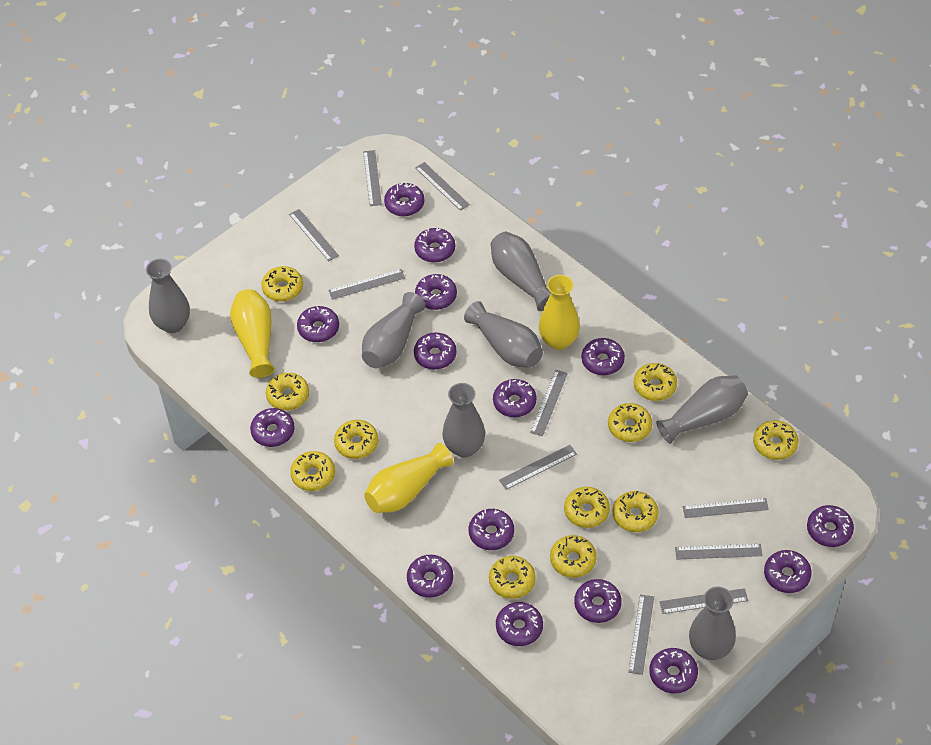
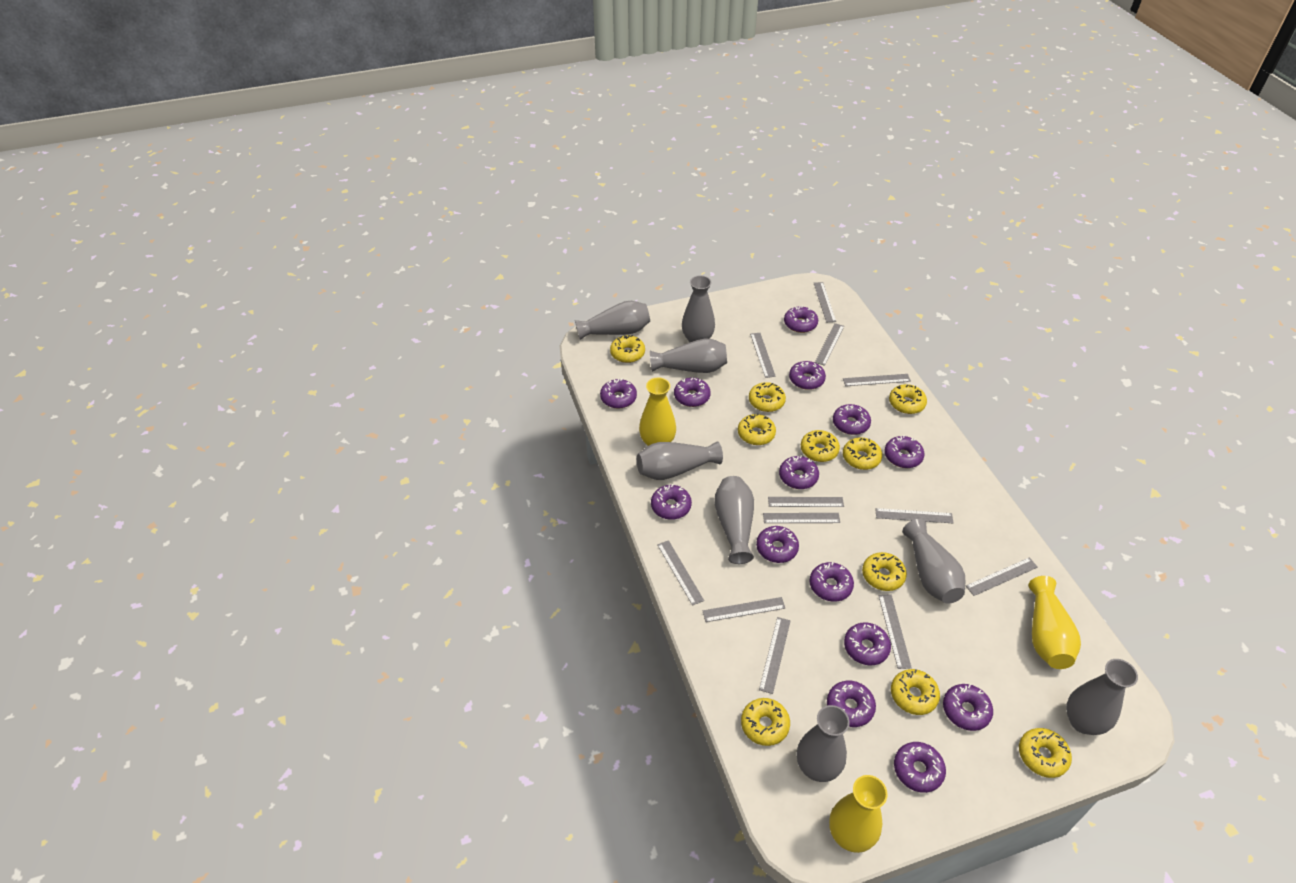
grey ruler: [289,209,339,261] [328,269,405,300] [363,150,382,206] [415,162,470,211] [499,445,577,490] [530,370,568,436] [628,594,654,675] [660,588,748,614] [675,544,763,559] [683,498,769,518] = 10 -> [657,540,704,606] [703,597,785,622] [750,333,776,378] [759,617,791,694] [763,513,840,523] [768,497,844,507] [814,282,836,322] [815,323,844,366] [843,374,911,386] [875,508,954,523] [878,594,912,669] [966,558,1038,596] = 12
grey vase: [146,259,190,333] [362,292,425,368] [442,383,485,458] [464,301,543,368] [491,232,551,311] [656,376,748,444] [689,586,736,660] = 7 -> [575,301,650,340] [637,441,723,480] [650,339,727,373] [682,275,715,342] [714,476,754,564] [797,705,850,782] [903,519,965,604] [1066,659,1138,735] = 8
purple donut: [250,408,295,447] [297,306,339,342] [384,183,424,216] [407,555,453,598] [414,228,455,262] [414,332,457,370] [415,274,457,310] [469,509,514,550] [493,379,537,417] [496,602,543,646] [574,579,622,623] [582,338,625,375] [649,648,698,694] [764,550,812,593] [807,505,854,547] = 15 -> [600,379,637,409] [651,484,692,520] [674,378,711,407] [756,526,799,563] [779,456,819,489] [784,306,818,333] [789,361,826,390] [810,562,854,602] [827,681,876,727] [833,404,871,435] [844,622,891,666] [885,435,924,468] [894,742,946,793] [943,684,993,731] = 14
yellow donut: [261,266,303,302] [266,373,309,411] [290,451,335,491] [334,420,378,459] [489,556,536,599] [550,535,597,578] [564,487,610,528] [608,403,652,442] [613,491,659,532] [634,363,677,401] [753,420,798,460] = 11 -> [610,335,645,363] [738,413,776,445] [741,698,790,746] [749,382,786,412] [801,430,840,462] [843,437,882,470] [862,552,907,591] [889,384,927,414] [891,669,940,715] [1019,728,1072,778] = 10

